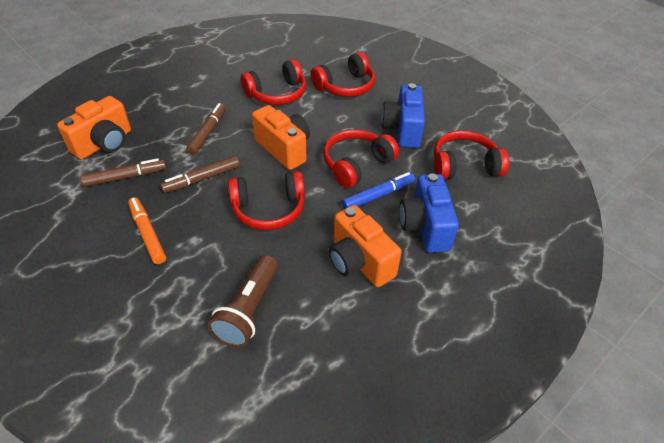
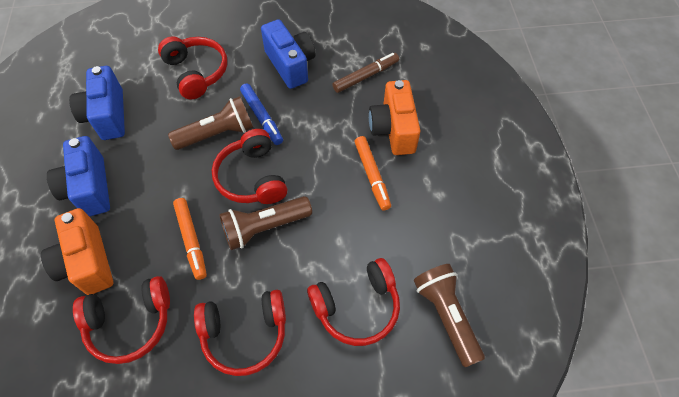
blue camera: [381,83,425,148] [399,173,459,253] = 2 -> [47,136,110,217] [69,66,125,140] [261,19,316,89] = 3
brown flashlight: [208,255,278,348] = 1 -> [168,96,253,150] [219,196,312,250] [414,264,485,367] = 3
brown marker: [80,158,166,187] [160,156,240,193] [186,103,226,155] = 3 -> [332,53,399,93] = 1
orange camera: [57,96,131,160] [252,105,310,170] [329,205,402,287] = 3 -> [41,208,113,295] [369,80,421,155] = 2
orange marker: [128,197,166,264] = 1 -> [173,198,207,280] [354,136,391,211] = 2

